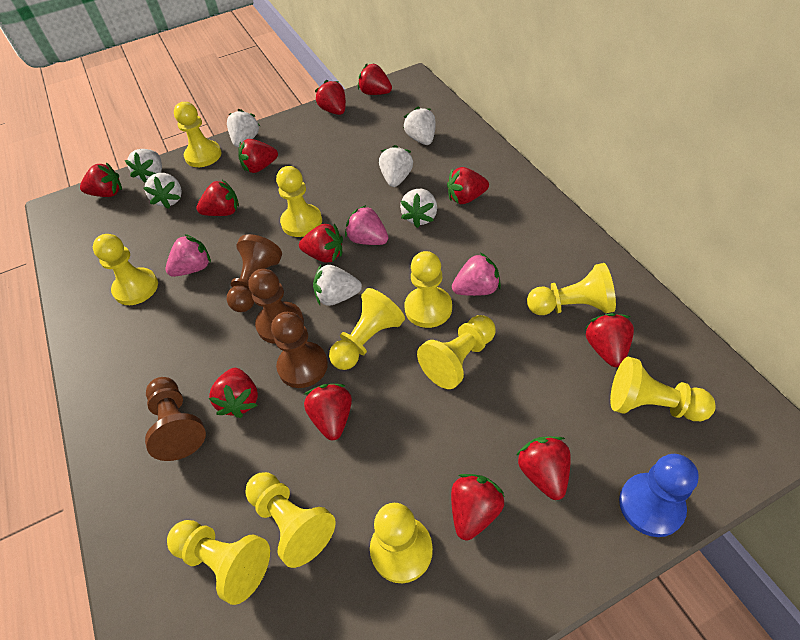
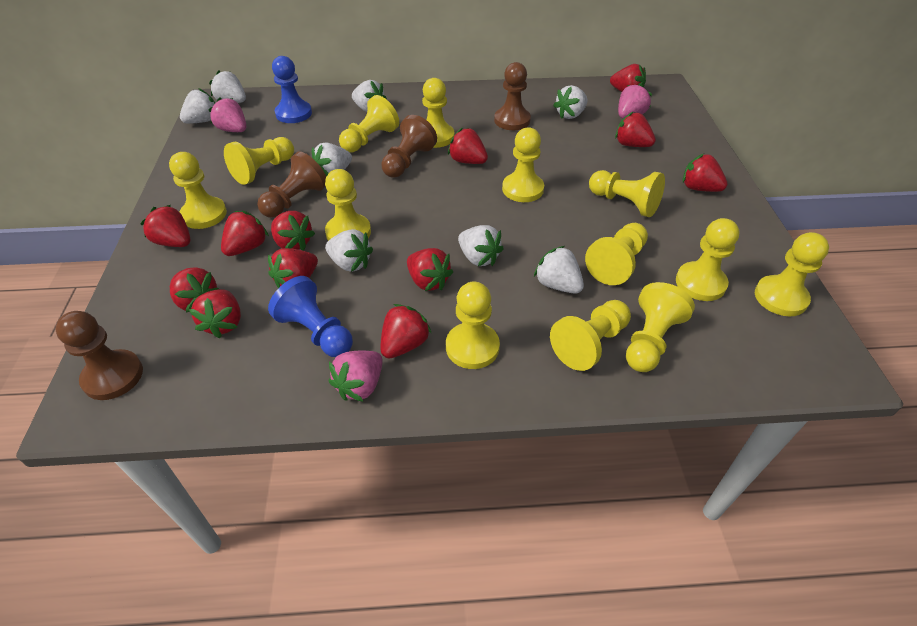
blue pawn: [619,454,699,537] = 1 -> [268,276,353,357] [272,56,312,123] = 2
white strawberry: [125,149,162,183] [144,173,182,209] [227,109,260,147] [313,265,362,306] [379,145,413,187] [400,189,437,228] [404,107,436,145] = 7 -> [180,88,215,124] [209,70,246,103] [312,142,352,177] [325,229,373,272] [352,80,387,112] [458,225,504,266] [534,246,584,294] [553,85,588,119] = 8
yellow pawn: [93,234,158,305] [167,520,270,605] [174,102,222,167] [245,472,336,568] [276,166,322,237] [329,288,405,370] [370,503,433,583] [405,251,452,328] [417,315,495,389] [527,263,616,315] [610,357,716,421] = 11 -> [169,152,227,229] [224,137,294,185] [325,169,371,241] [339,95,399,152] [422,78,455,148] [446,282,500,369] [502,127,544,202] [550,300,631,371] [585,223,648,285] [589,170,665,217] [626,282,695,372] [676,218,740,301] [755,232,829,316] = 13

